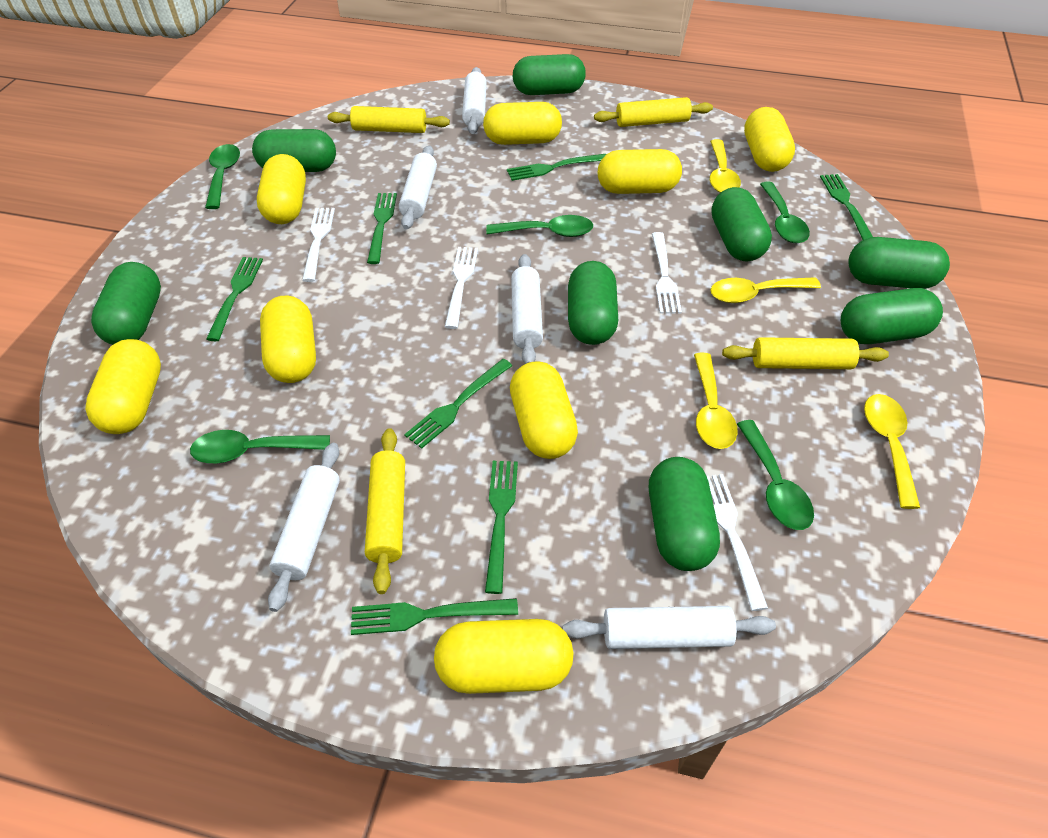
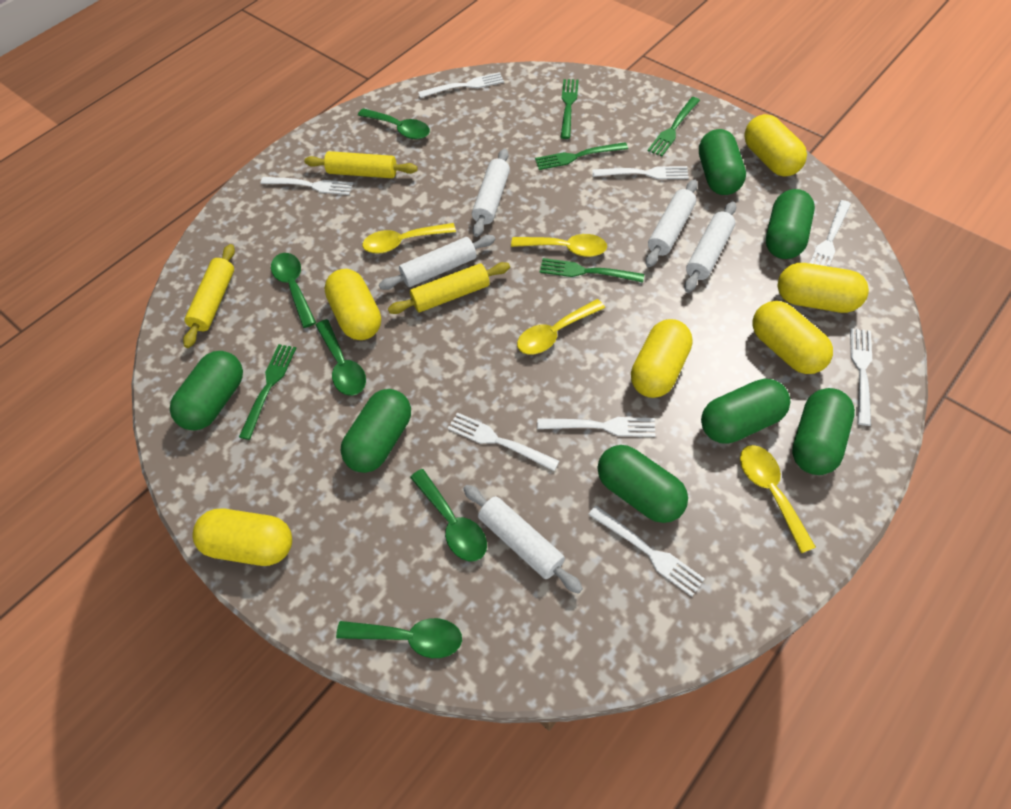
green capsule: [91,262,161,345] [252,129,336,172] [513,54,586,95] [568,261,618,345] [649,457,720,571] [711,187,772,261] [841,288,943,344] [848,237,950,289] = 8 -> [170,351,243,430] [341,389,411,473] [597,445,688,523] [699,129,746,195] [701,379,790,444] [766,189,815,259] [792,388,855,475] = 7
green fork: [206,257,263,341] [351,598,518,635] [367,193,397,264] [404,359,512,449] [485,461,518,594] [507,154,606,181] [820,174,873,240] = 7 -> [239,344,296,440] [535,142,628,170] [540,258,644,283] [560,79,579,139] [648,97,700,156] = 5
white fork: [302,208,335,282] [445,247,478,329] [652,232,682,314] [707,474,768,611] = 4 -> [260,177,353,195] [418,72,504,98] [448,412,559,471] [537,417,656,437] [588,505,705,597] [592,166,689,180] [810,200,851,267] [850,328,872,426] = 8
yellow capsule: [85,339,161,434] [257,154,306,224] [260,296,316,383] [434,619,573,694] [483,102,562,145] [510,362,578,459] [597,149,682,194] [744,107,795,172] = 8 -> [193,509,292,566] [324,269,381,340] [631,319,693,398] [744,114,807,176] [752,301,833,374] [778,263,869,313] = 6
yellow rolling pin: [328,106,450,133] [365,428,405,594] [594,97,713,127] [722,337,889,369] = 4 -> [183,244,235,348] [304,151,418,178] [388,262,510,314] = 3

